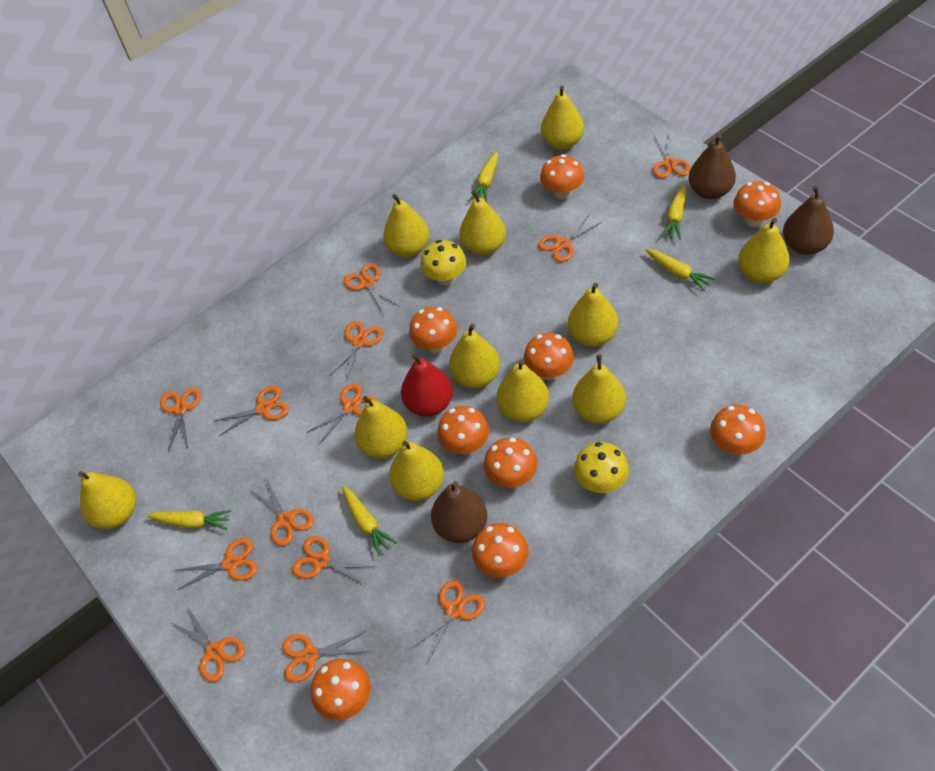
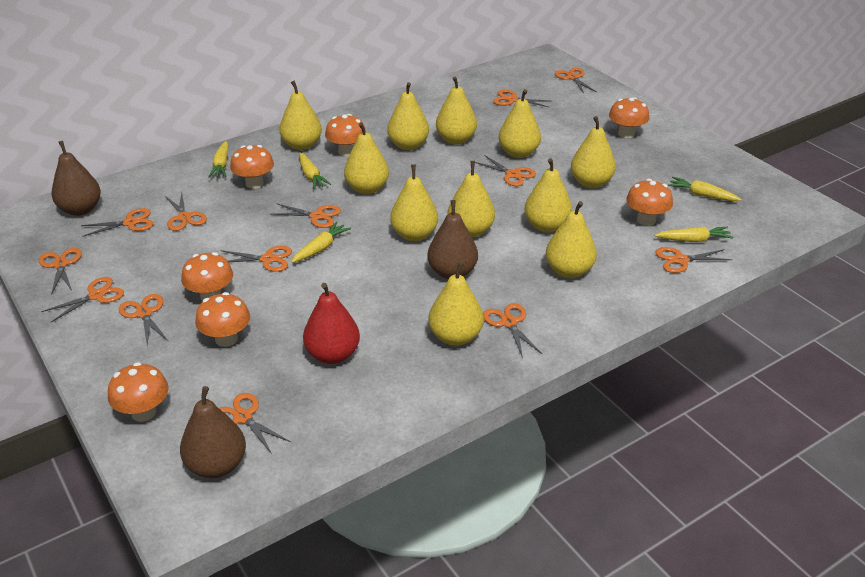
orange mushroom: [311,659,371,720] [409,307,457,353] [437,406,489,454] [472,523,529,578] [484,437,537,488] [524,333,574,380] [540,154,584,199] [710,405,766,455] [733,181,781,227] = 9 -> [108,362,169,422] [181,252,233,301] [195,292,250,347] [230,145,274,189] [325,114,366,156] [609,97,649,138] [626,179,673,226] = 7
yellow mushroom: [421,240,467,285] [574,442,629,493] = 2 -> none = 0

